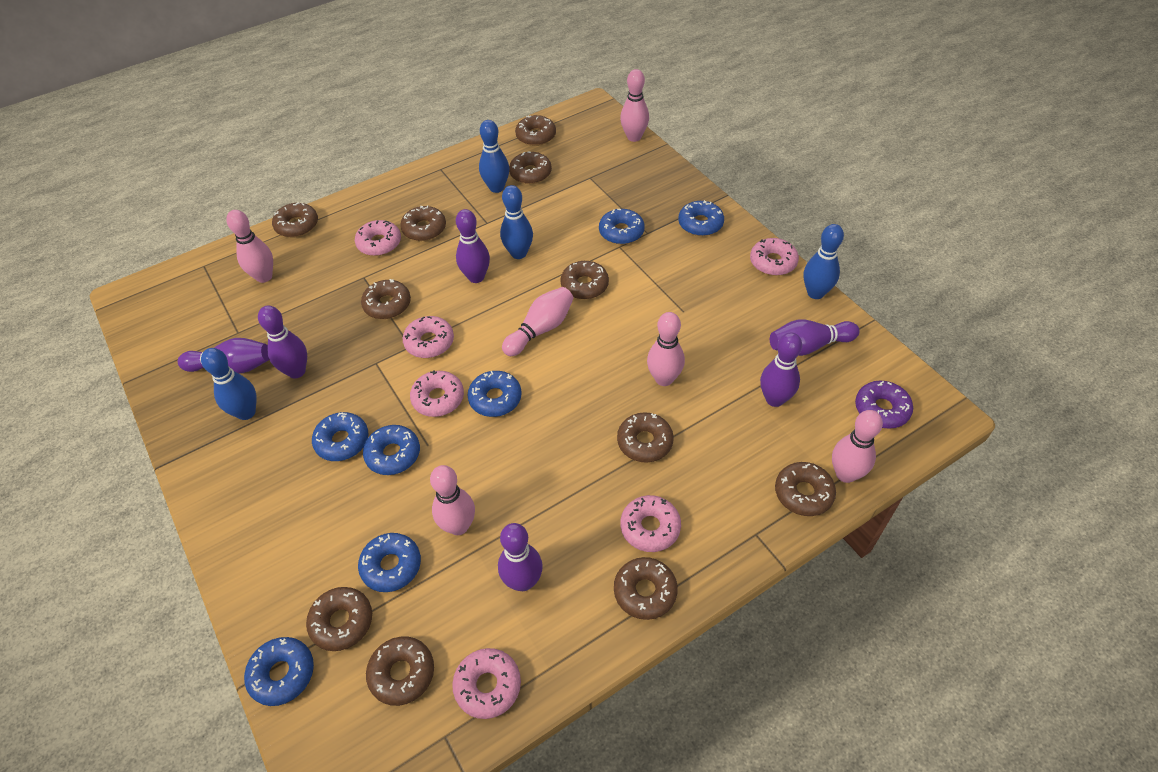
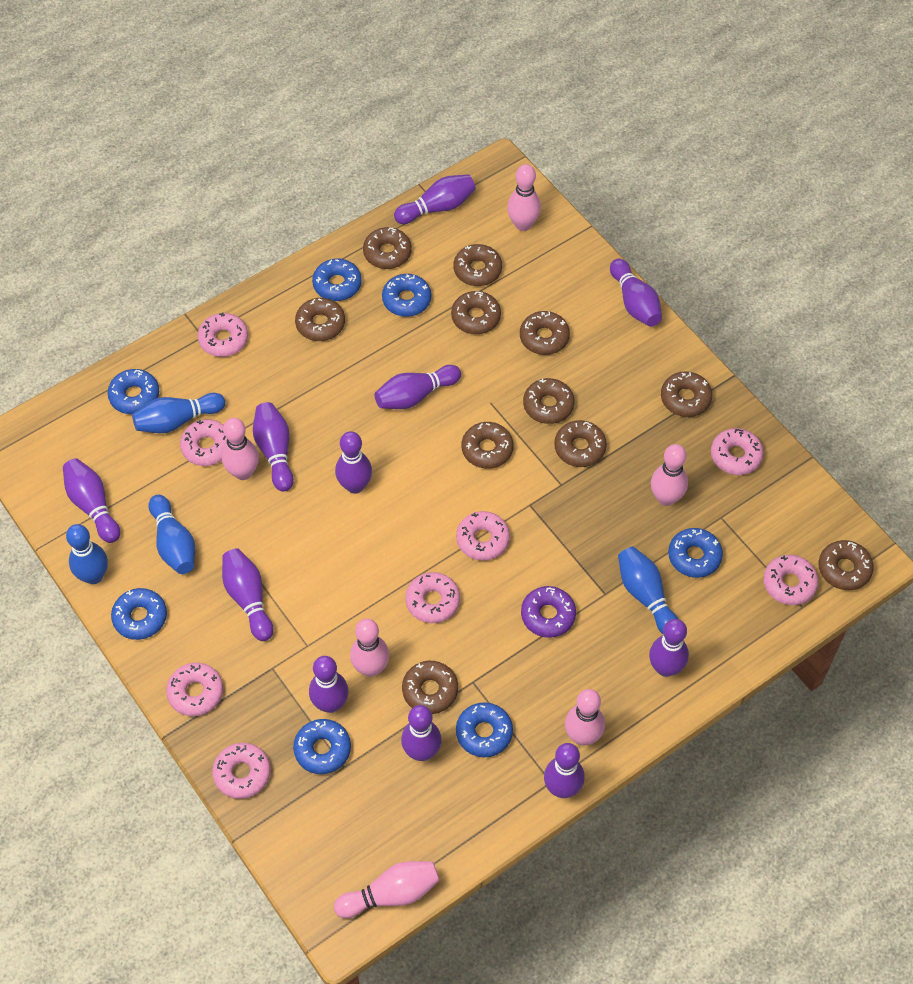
pink donut: [355,220,401,256] [403,316,454,358] [410,370,464,417] [452,648,521,719] [621,495,681,552] [750,238,799,276] = 6 -> [166,663,223,716] [180,419,227,466] [198,312,248,357] [212,743,271,799] [405,572,460,623] [456,511,510,561] [711,428,764,475] [763,555,819,605] = 8
purple bowling pin: [178,338,269,373] [258,305,307,378] [456,209,490,283] [498,523,543,591] [760,332,802,407] [770,319,860,356] = 6 -> [63,458,120,543] [222,548,273,641] [253,402,294,492] [309,656,349,713] [335,431,372,494] [374,365,461,409] [394,174,476,224] [401,705,442,761] [544,743,585,798] [610,259,662,327] [649,619,689,677] = 11

